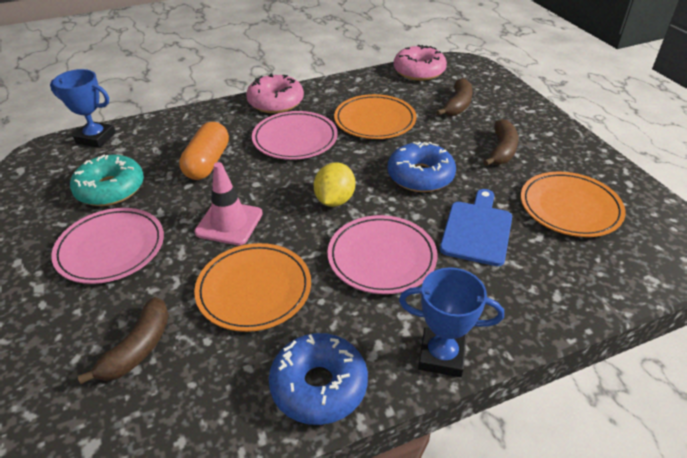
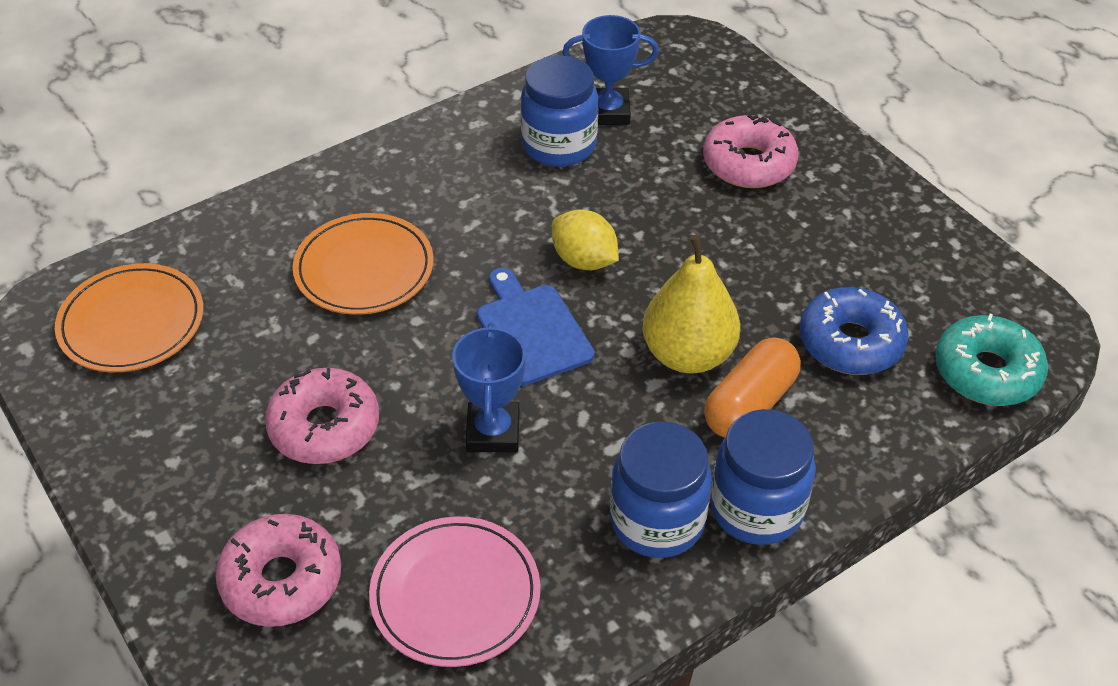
blue donut: [269,333,368,425] [388,142,456,192] = 2 -> [799,287,909,375] = 1
blue jar: none = 0 -> [521,55,598,167] [610,422,712,558] [710,409,816,545] = 3
brown banana: [78,297,169,384] [436,78,473,116] [484,119,518,166] = 3 -> none = 0
orange plate: [194,243,311,332] [334,94,416,139] [521,172,626,237] = 3 -> [55,263,204,372] [293,213,434,315] = 2
pink donut: [246,73,304,113] [394,45,447,81] = 2 -> [215,514,341,627] [265,368,379,464] [703,114,799,188] = 3
pink plate: [51,208,164,284] [252,111,338,160] [328,215,437,294] = 3 -> [369,516,540,667] = 1
pink traffic cone: [195,162,263,245] = 1 -> none = 0
yellow pear: none = 0 -> [642,235,740,373] = 1

